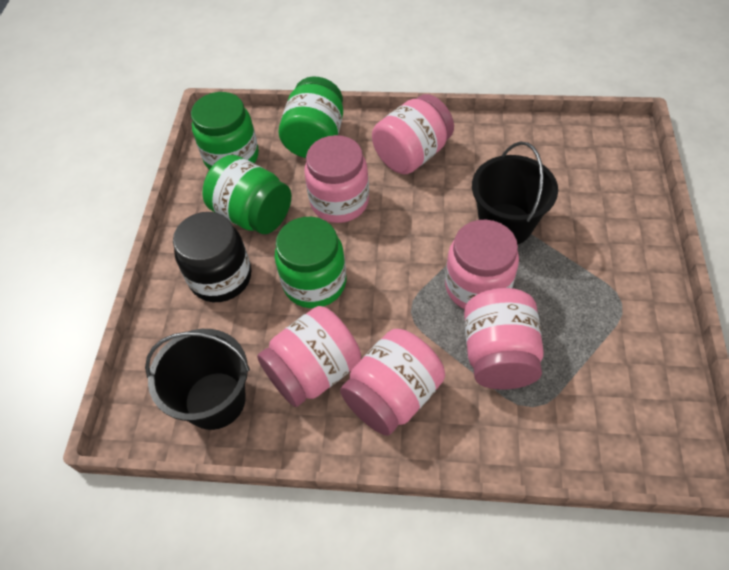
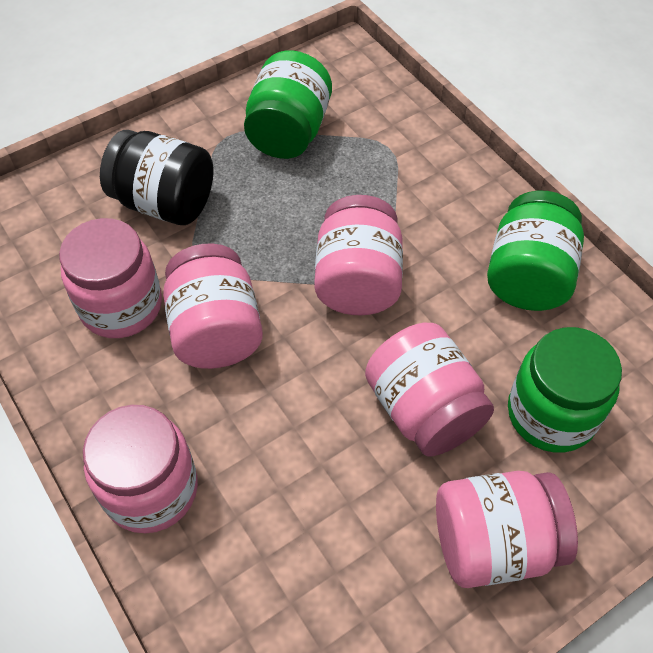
black bucket: [145,329,250,430] [472,141,558,244] = 2 -> none = 0
green jar: [191,92,259,170] [202,155,291,234] [275,217,346,308] [279,76,343,158] = 4 -> [244,50,332,159] [487,191,584,311] [508,327,622,453] = 3

